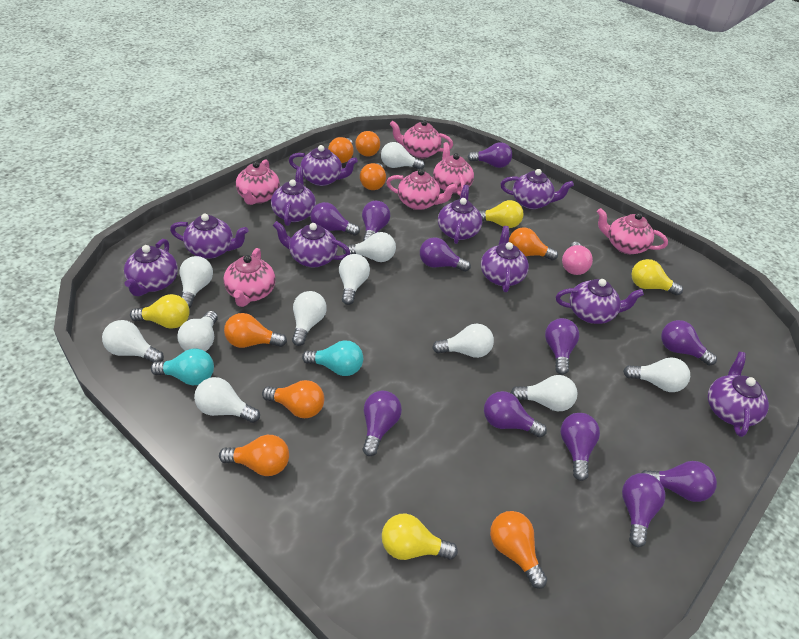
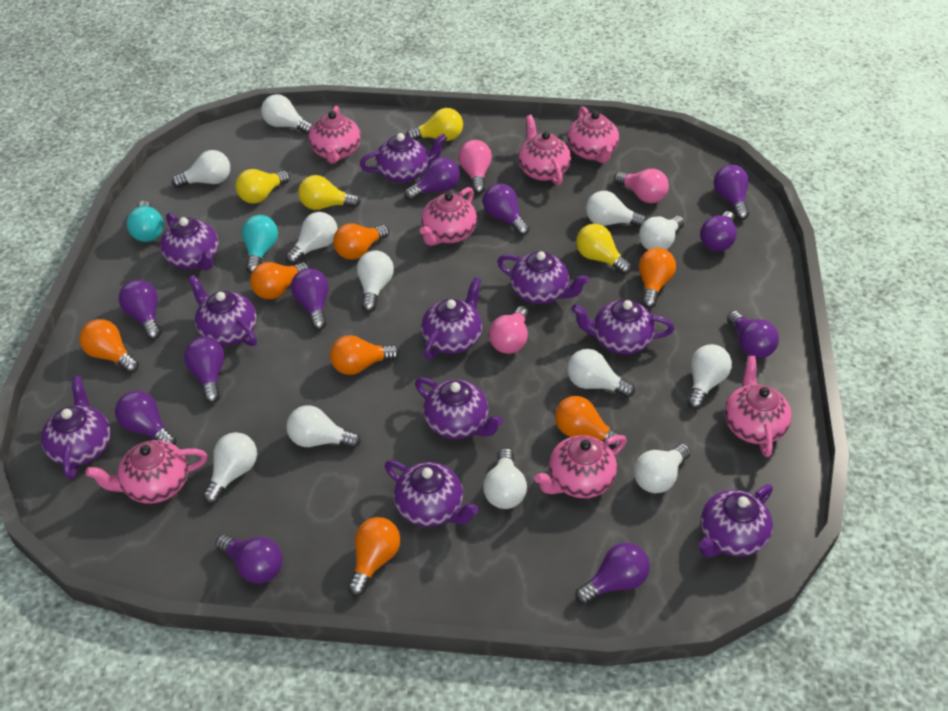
orange light bulb: [219,435,289,476] [224,313,287,348] [262,380,324,418] [328,137,354,163] [355,131,380,157] [360,163,386,190] [490,511,547,589] [509,227,558,260] = 8 -> [79,319,139,373] [250,262,309,299] [330,335,399,375] [333,223,389,260] [348,517,400,596] [555,396,621,448] [639,248,676,308] = 7
pink light bulb: [562,242,593,275] = 1 -> [458,140,492,194] [489,306,529,354] [614,169,669,203] = 3
pink teapot: [223,248,276,307] [236,159,280,205] [386,169,458,210] [390,120,453,158] [433,142,474,196] [597,208,668,254] = 6 -> [85,440,208,503] [309,106,361,164] [420,187,477,246] [518,115,571,185] [534,435,627,498] [567,106,619,163] [724,356,792,457] = 7
white light bulb: [102,320,164,362] [177,311,218,351] [179,256,213,308] [194,377,260,423] [292,291,327,346] [339,254,370,305] [343,232,396,262] [381,142,425,169] [432,324,494,358] [511,375,578,411] [623,357,690,392] = 11 -> [172,150,230,188] [203,432,257,504] [261,94,313,134] [285,212,338,264] [286,405,361,448] [357,251,394,312] [483,448,527,509] [567,349,635,398] [586,191,647,228] [634,444,691,493] [639,216,685,250] [687,344,732,409] = 12

